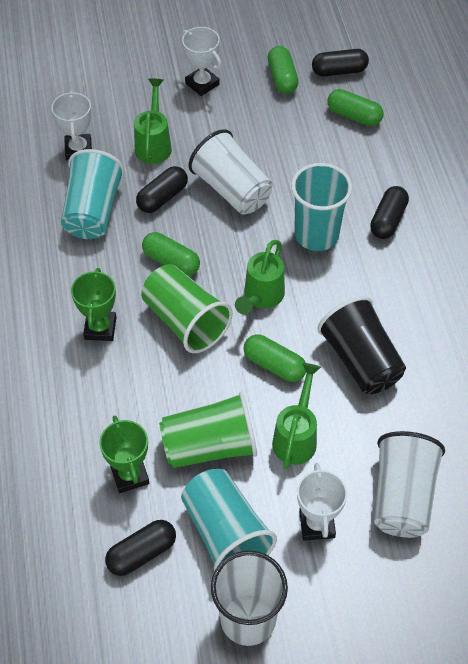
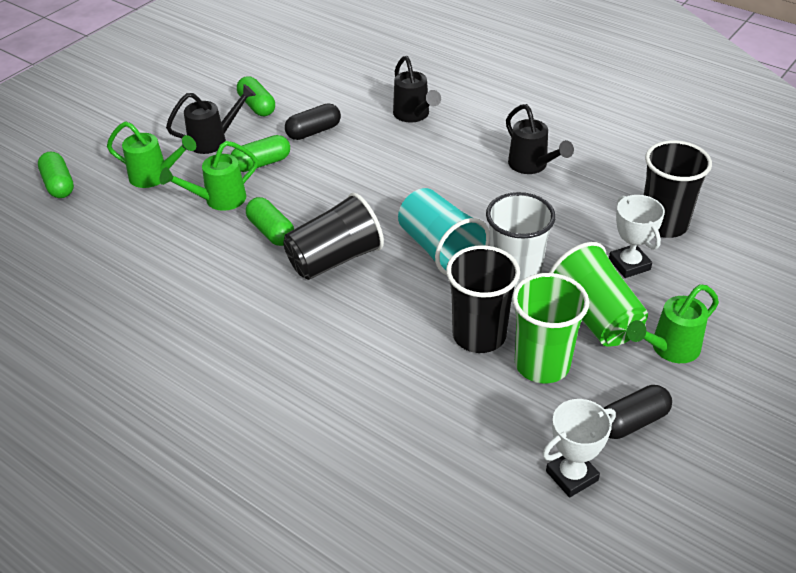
black capsule: [105,520,176,576] [136,166,188,213] [312,49,369,77] [370,186,409,239] = 4 -> [285,103,341,140] [604,385,672,439] = 2
black cup: [317,296,406,394] = 1 -> [283,193,384,280] [446,245,520,353] [644,140,712,238] = 3
black watering can: none = 0 -> [166,84,256,154] [393,56,441,122] [506,104,574,174] = 3
green trophy: [71,268,116,341] [99,416,149,493] = 2 -> none = 0
turquoise cup: [61,149,125,239] [181,469,277,572] [291,163,352,251] = 3 -> [398,188,490,275] = 1
white cup: [189,129,273,215] [211,550,288,646] [374,431,445,538] = 3 -> [486,192,556,289] = 1
white trophy: [51,91,92,160] [181,27,222,96] [297,463,347,541] = 3 -> [542,399,616,498] [609,195,665,278] = 2

